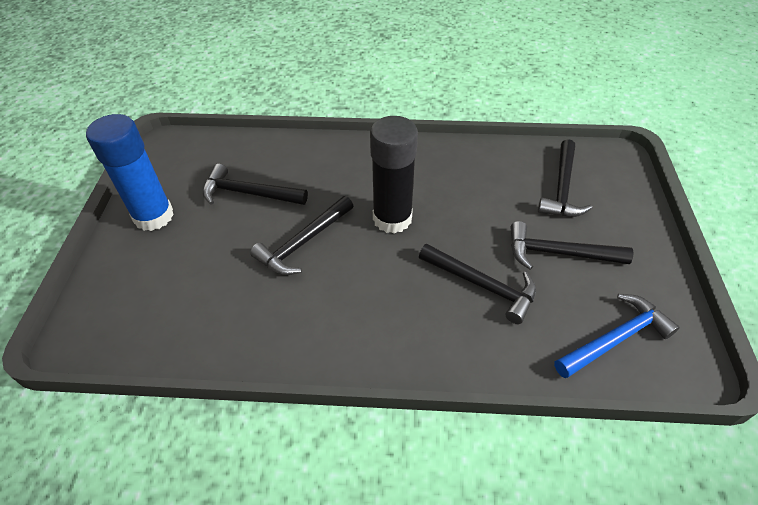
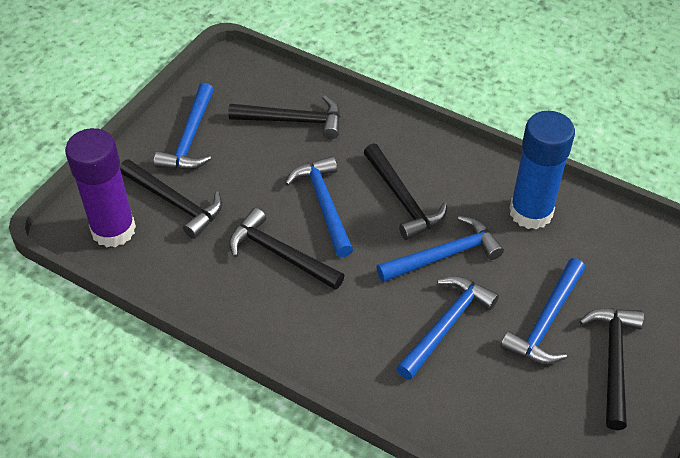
black glue stick: [370,116,418,234] = 1 -> none = 0
blue hammer: [554,294,680,378] = 1 -> [154,83,214,170] [285,156,353,257] [377,216,504,282] [396,276,499,380] [500,258,585,364] = 5
purple glue stick: none = 0 -> [65,128,136,247] = 1

